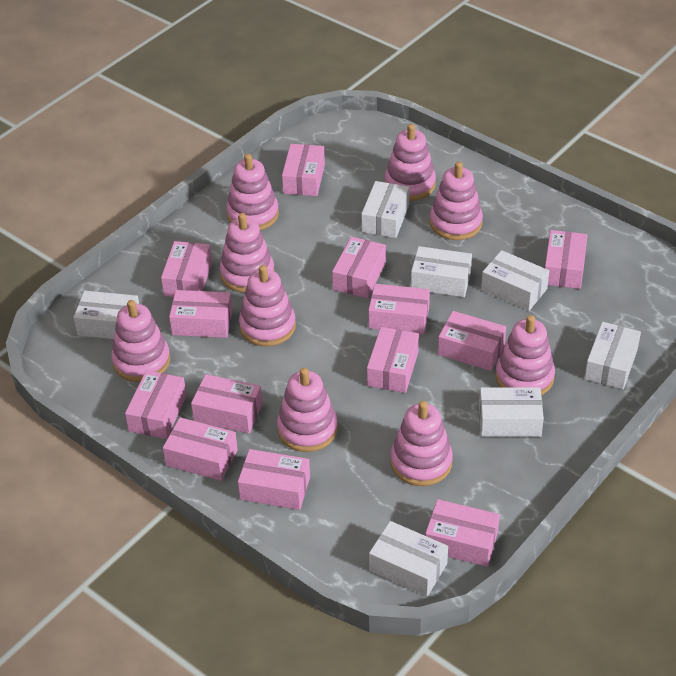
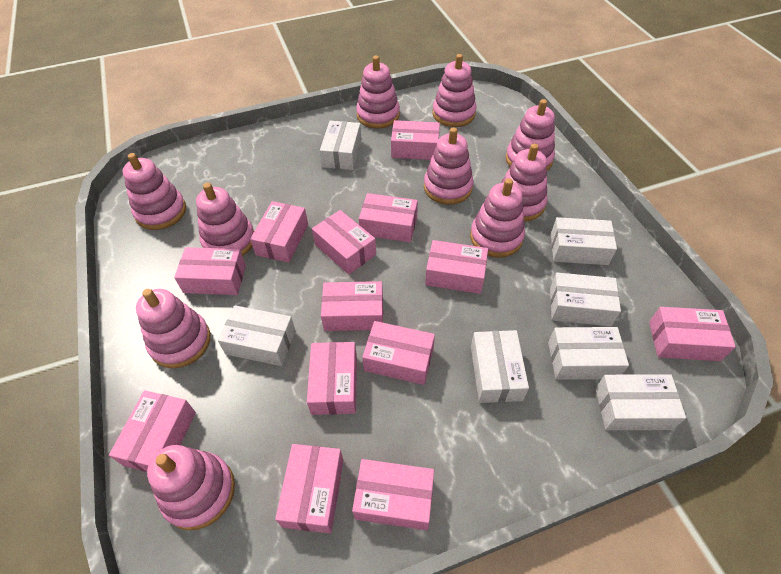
pink stacking toy: [111,300,170,382] [220,213,275,293] [226,154,279,230] [239,265,296,346] [277,368,338,452] [385,124,436,201] [390,401,453,486] [430,162,483,240] [495,315,555,395] = 9 -> [123,153,186,230] [136,289,211,368] [147,445,235,530] [196,183,254,256] [356,56,400,129] [424,127,474,205] [432,54,476,127] [470,178,525,258] [501,144,548,222] [506,99,555,171] = 10

